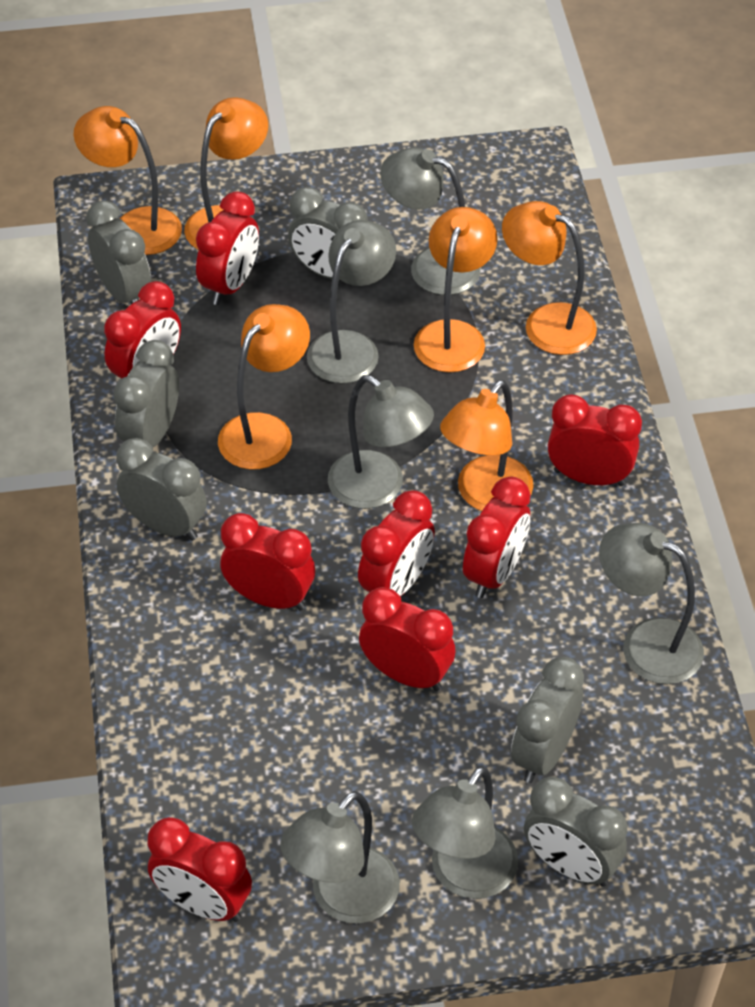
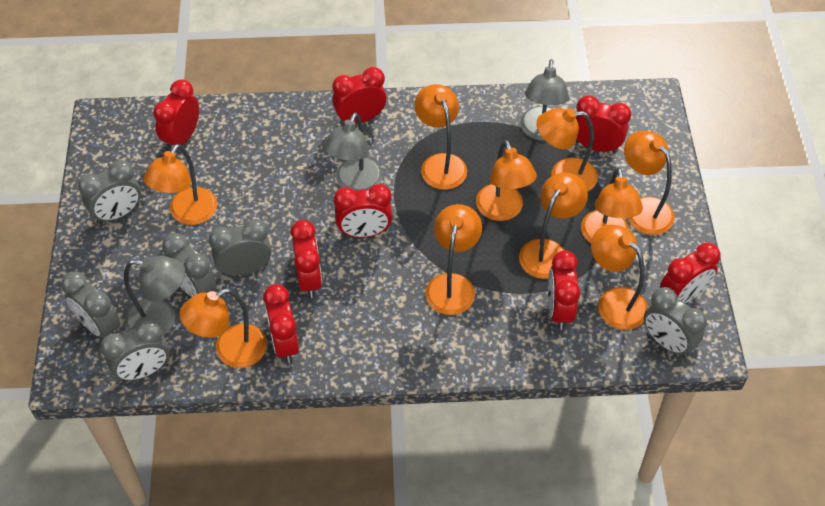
grey lamp: [280,791,400,923] [307,220,396,384] [328,375,434,509] [380,147,480,295] [412,766,518,899] [599,523,704,684] = 6 -> [124,256,185,335] [323,113,382,191] [520,59,569,141] = 3
orange lamp: [74,106,182,255] [184,97,268,250] [218,304,310,470] [414,207,497,372] [440,380,533,511] [502,201,597,355] = 6 -> [144,144,217,225] [179,289,267,368] [415,84,467,190] [425,204,482,315] [476,140,537,221] [519,173,588,279] [536,108,598,191] [581,167,643,243] [591,225,648,330] [624,131,675,235] = 10

